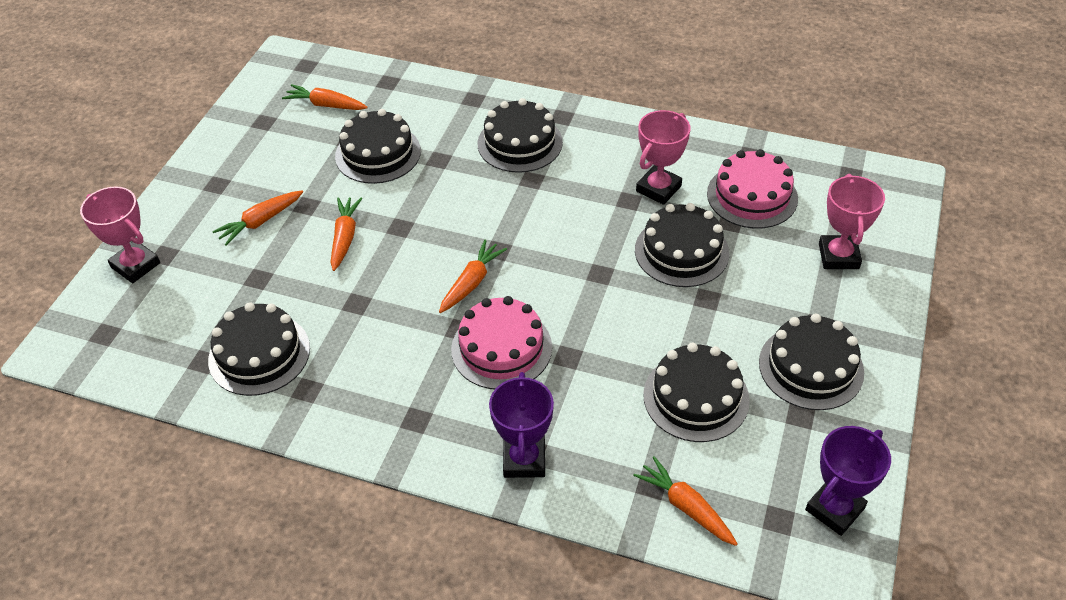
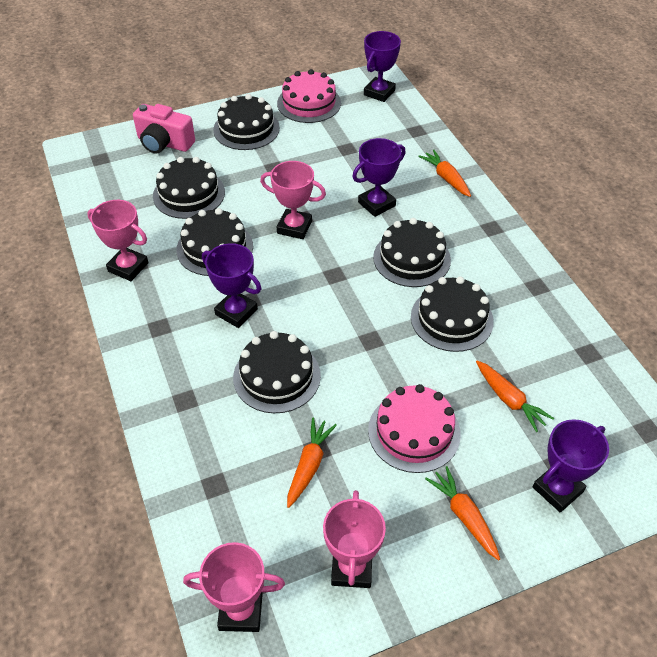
orange carrot: [212,190,303,246] [282,84,368,110] [331,197,362,271] [439,239,507,313] [633,456,738,546] = 5 -> [287,417,337,508] [418,150,471,197] [425,466,500,561] [476,360,554,432] = 4
pink camera: none = 0 -> [133,104,195,154] = 1
pink trophy: [80,186,160,283] [636,110,690,205] [819,174,885,269] = 3 -> [87,200,149,281] [183,542,285,632] [260,161,326,239] [323,490,386,588] = 4
purple trophy: [489,372,554,478] [805,426,891,536] = 2 -> [202,243,261,328] [352,138,406,217] [364,31,401,102] [533,419,609,512] = 4

